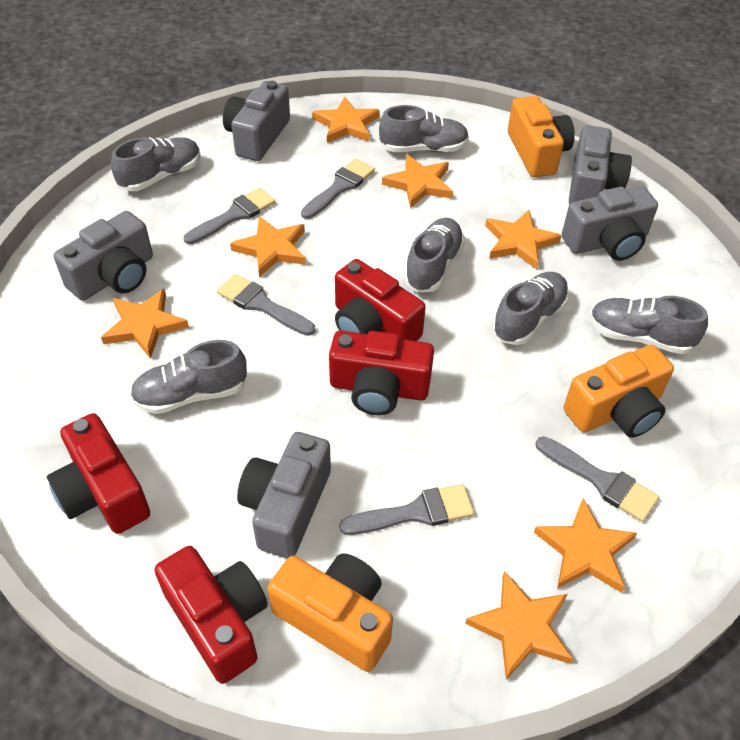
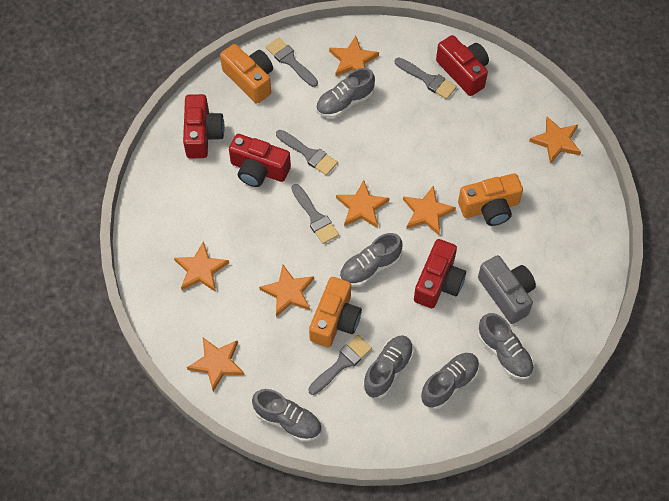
grey camera: [54,211,153,301] [223,81,290,161] [237,432,331,559] [562,186,658,261] [569,125,632,205] = 5 -> [478,255,536,324] = 1

